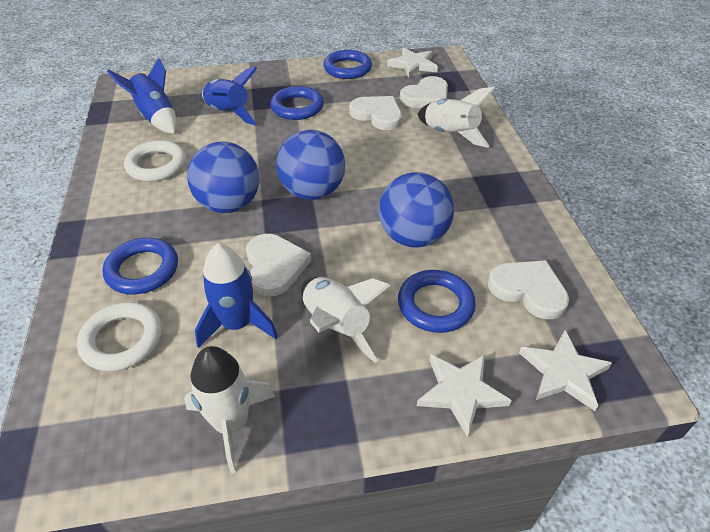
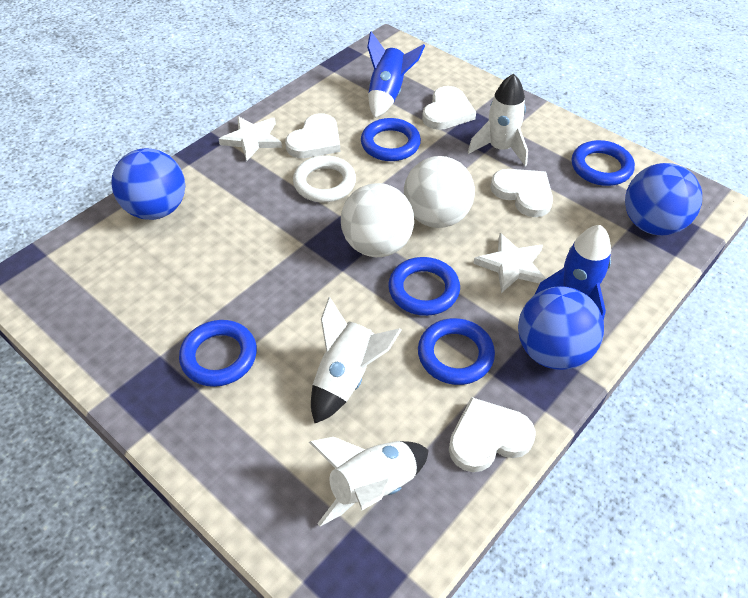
blue ring: [102,238,178,295] [270,86,324,120] [324,50,372,79] [398,270,476,333] = 4 -> [179,320,257,387] [361,118,421,161] [388,257,460,316] [418,318,495,385] [572,140,635,186] = 5
blue rocket: [107,58,177,134] [195,243,278,348] [202,67,258,125] = 3 -> [367,31,425,118] [535,225,611,321] = 2
white ball: none = 0 -> [341,183,414,257] [404,156,475,228] = 2
white ring: [77,302,162,372] [124,140,186,182] = 2 -> [293,155,356,202] = 1
white star: [387,48,438,78] [417,354,512,438] [519,330,612,411] = 3 -> [219,116,282,161] [473,233,546,293] = 2

